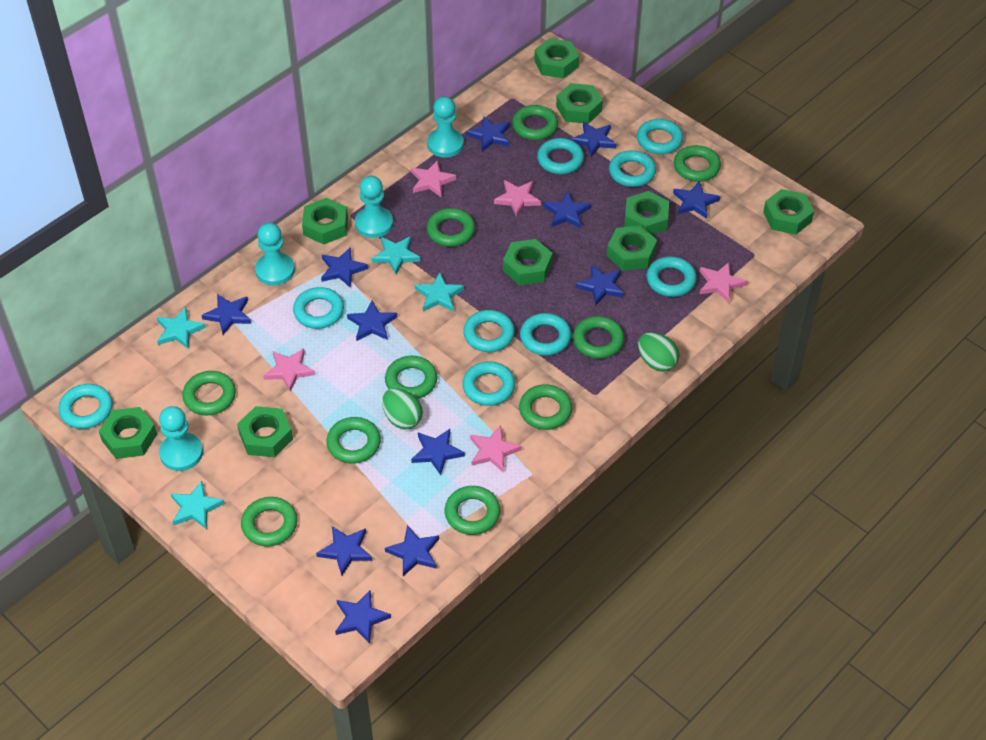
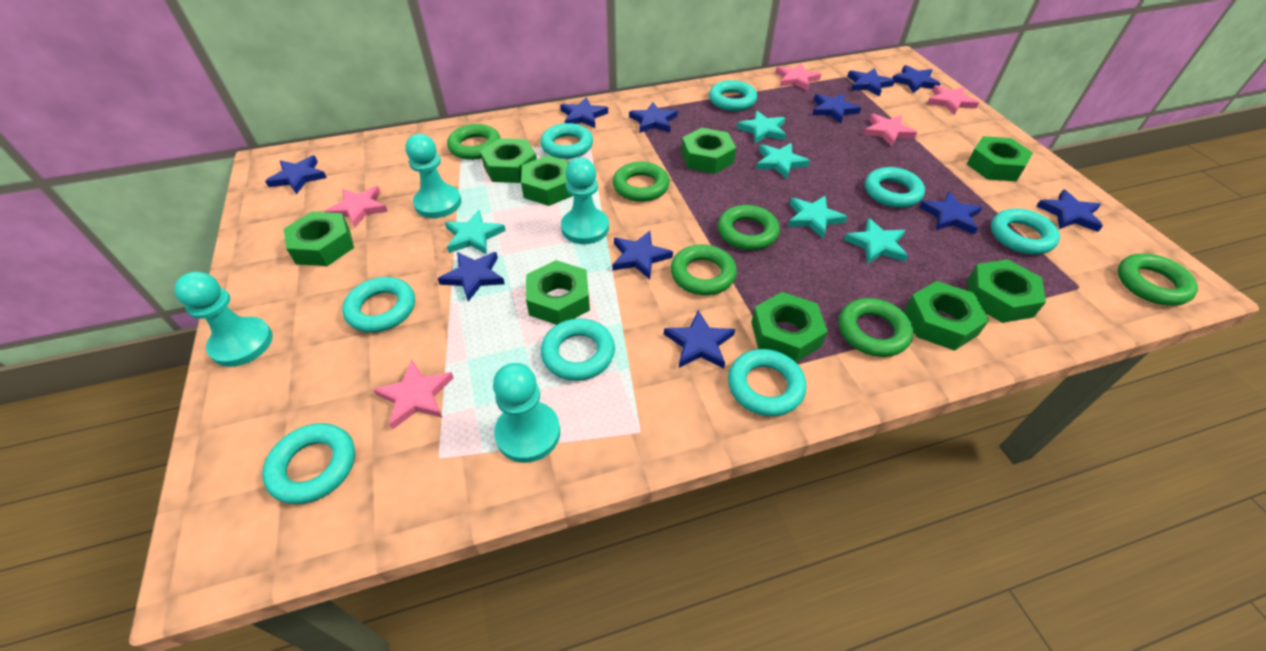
blue star: [201,294,251,335] [316,526,372,576] [321,247,368,288] [335,590,391,644] [347,300,397,341] [385,525,439,576] [411,429,465,475] [466,117,510,152] [543,191,591,228] [571,122,616,157] [576,265,624,305] [673,181,720,219] = 12 -> [265,156,327,194] [438,252,505,302] [560,97,608,128] [612,231,673,279] [629,102,678,133] [664,310,735,368] [812,93,861,123] [847,68,895,97] [892,65,941,93] [919,191,983,235] [1037,189,1103,232] = 11
green egg: [382,388,423,429] [638,332,679,372] = 2 -> none = 0
green ring: [182,371,236,416] [241,497,297,547] [326,417,381,464] [385,356,438,399] [427,208,475,247] [445,486,501,535] [512,105,558,140] [519,384,573,430] [573,316,624,359] [674,145,721,182] = 10 -> [447,124,501,160] [613,162,670,202] [671,244,737,295] [718,205,780,250] [839,298,913,357] [1118,254,1198,306] = 6
turquoise ring: [59,384,112,429] [293,287,344,329] [463,310,515,352] [463,362,515,406] [520,313,571,356] [537,138,584,174] [609,150,656,187] [637,119,683,154] [647,256,697,297] = 9 -> [262,423,355,504] [342,277,415,333] [540,123,593,159] [541,318,615,381] [709,80,757,111] [728,349,806,416] [865,167,925,208] [991,208,1060,255] = 8
turquoise star: [157,307,206,349] [171,481,225,529] [371,236,420,274] [415,272,464,312] = 4 -> [445,210,506,254] [737,111,786,143] [756,143,810,179] [788,196,847,238] [844,218,908,264] = 5

